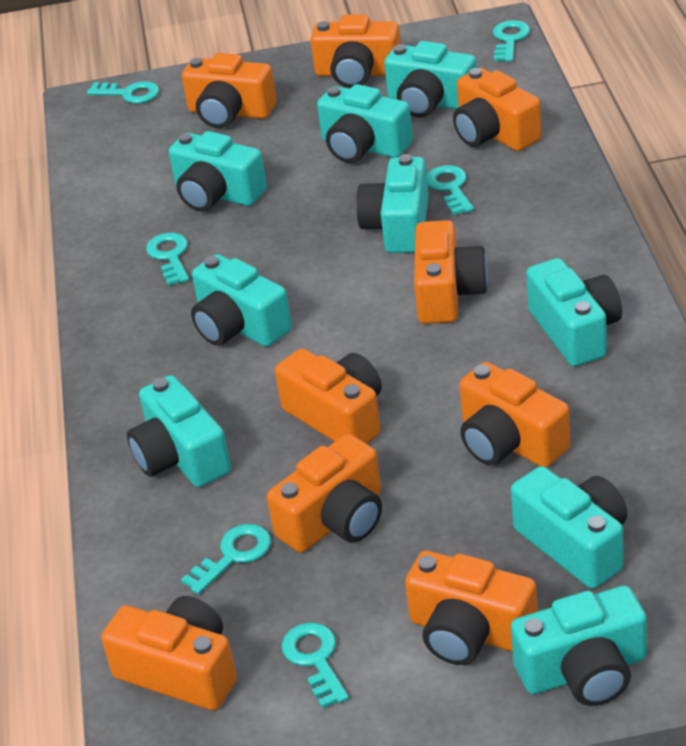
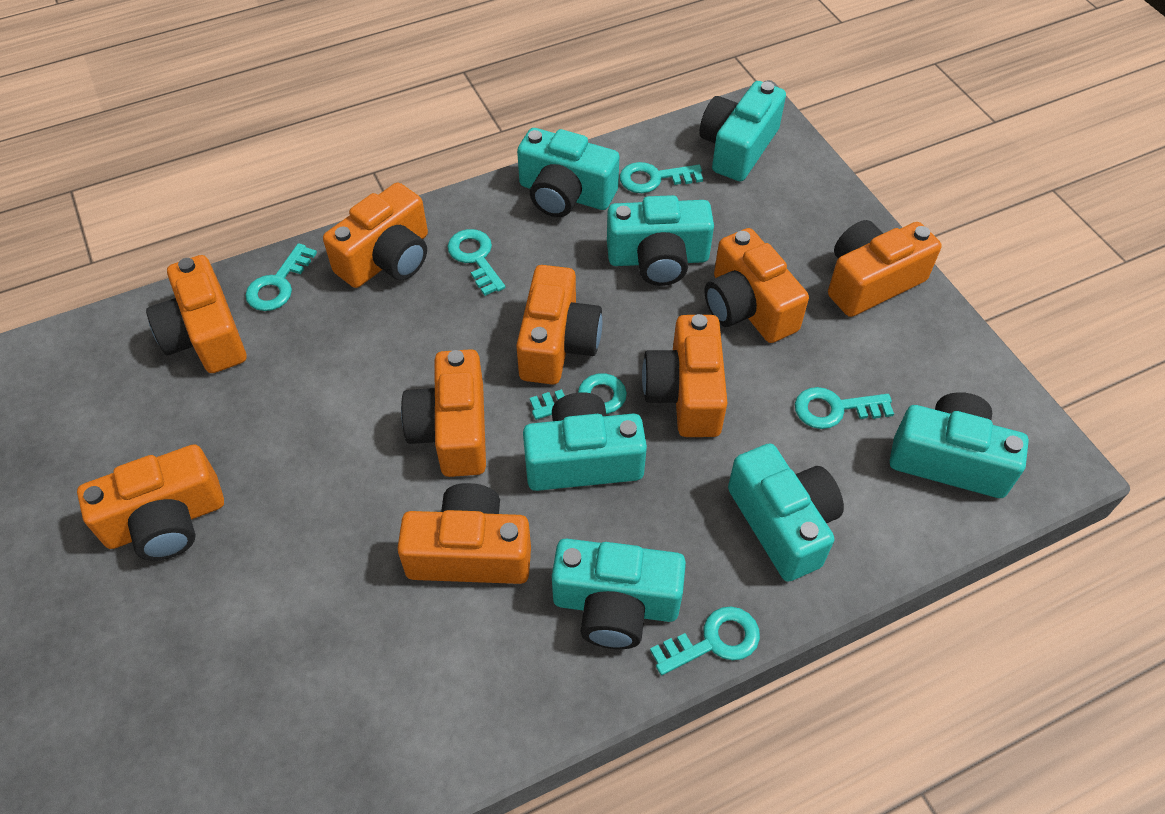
turquoise camera: [127,375,231,487] [169,131,267,212] [191,254,292,347] [317,84,413,163] [356,154,429,253] [384,41,477,118] [511,466,628,589] [511,586,647,706] [526,258,622,366] = 9 -> [517,128,619,217] [523,392,647,491] [552,538,686,649] [607,195,714,286] [699,81,786,181] [728,444,844,582] [890,392,1029,498] = 7

